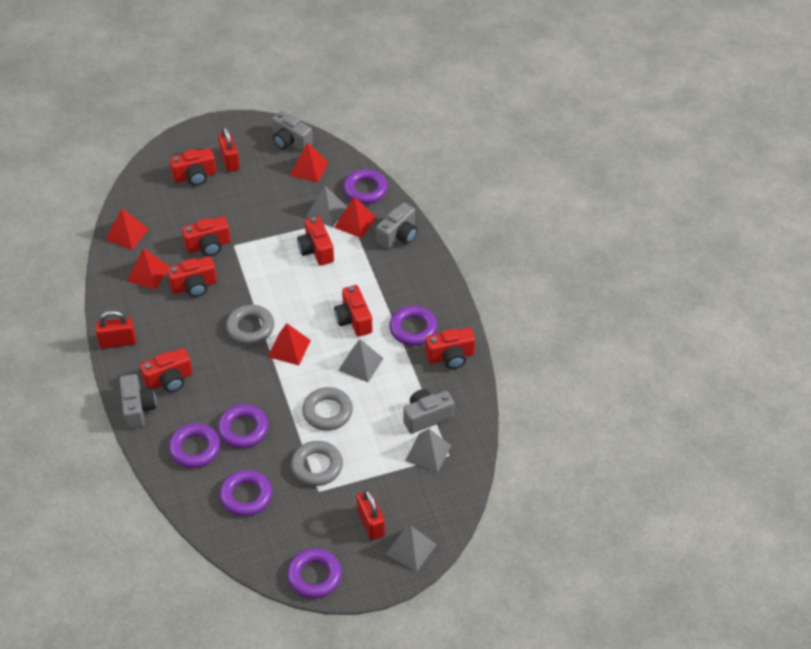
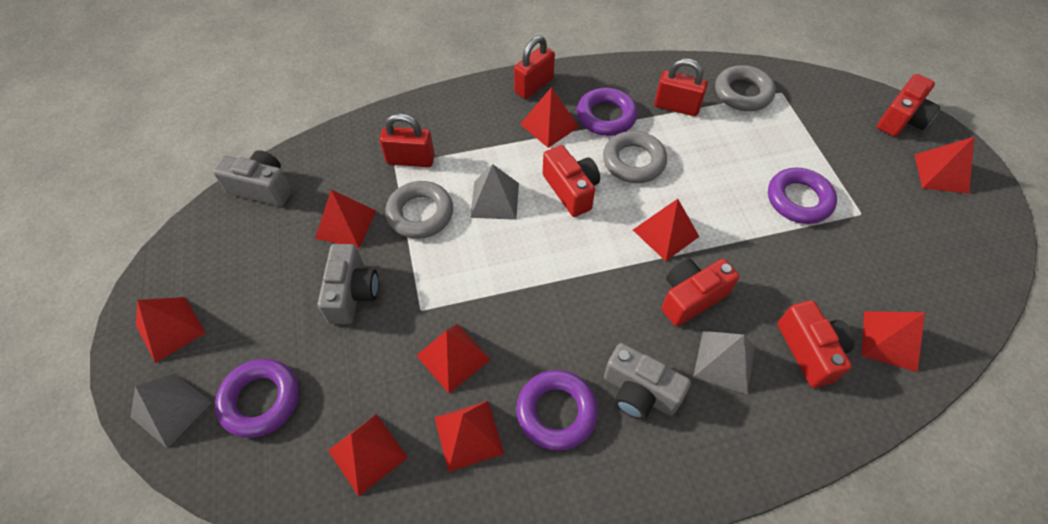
grey camera: [119,374,156,429] [272,111,313,151] [376,203,417,249] [403,389,454,434] = 4 -> [213,150,292,206] [318,244,378,324] [604,343,691,420] = 3
grey pyramid: [306,186,347,227] [338,339,384,382] [386,526,437,572] [405,429,451,473] = 4 -> [130,373,212,449] [470,164,519,220] [693,331,755,394] = 3
purple ring: [169,423,220,468] [218,404,269,448] [219,470,272,516] [287,548,342,598] [343,169,388,204] [389,306,438,346] = 6 -> [215,359,299,438] [516,370,598,451] [577,88,638,136] [768,168,837,224] = 4
red camera: [140,348,193,392] [167,256,217,297] [170,148,216,186] [182,217,231,256] [297,216,334,266] [334,285,372,337] [425,328,475,369] = 7 -> [543,145,600,217] [661,259,739,327] [777,300,855,388] [877,74,941,137] = 4
red pyramid: [105,208,149,250] [127,248,170,290] [268,323,311,365] [290,142,329,183] [334,196,376,238] = 5 -> [136,297,206,363] [315,190,376,248] [328,414,408,497] [416,324,491,393] [434,401,504,472] [520,87,579,148] [633,199,699,261] [862,311,925,372] [914,137,974,194] = 9

